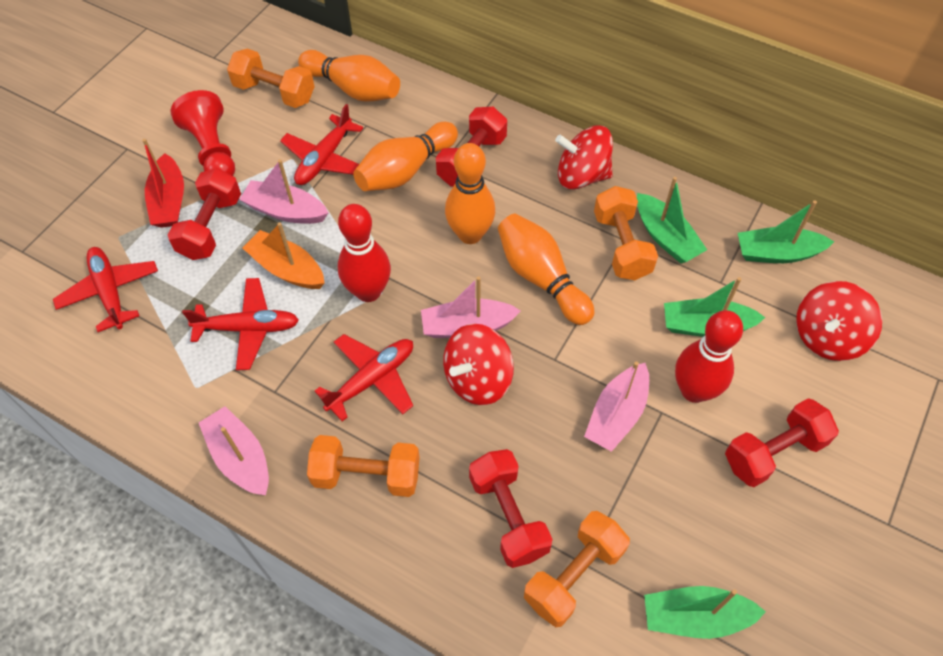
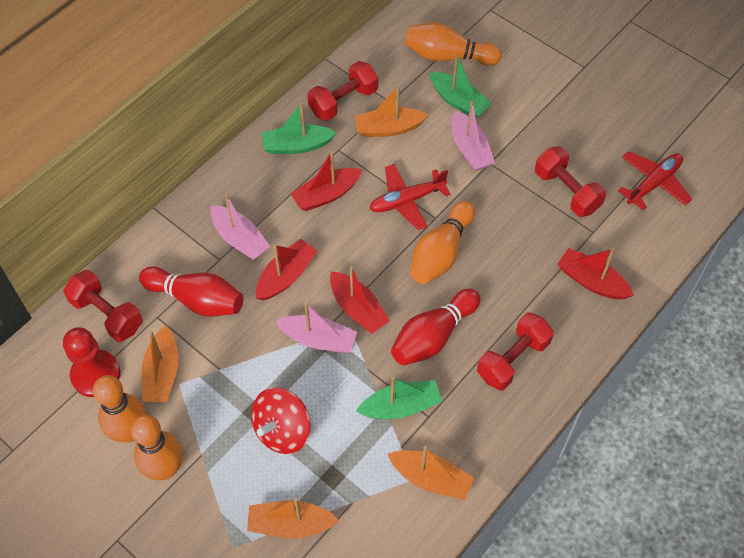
green boat: [637,177,707,263] [644,586,766,639] [664,277,765,337] [738,200,834,263] = 4 -> [261,103,336,154] [356,377,442,419] [429,54,492,118] = 3
orange boat: [243,222,325,289] = 1 -> [141,326,178,402] [247,498,339,539] [354,85,428,137] [388,446,474,500] = 4
orange dumbbell: [227,49,315,108] [307,435,420,497] [524,511,630,627] [594,186,658,280] = 4 -> none = 0
pink boat: [199,406,269,495] [239,159,329,224] [421,276,521,338] [584,361,649,452] = 4 -> [211,195,270,260] [275,302,357,353] [451,101,495,171] = 3
red boat: [142,139,184,228] = 1 -> [256,239,317,300] [290,151,362,211] [330,266,390,334] [557,248,634,299] = 4
red plane: [53,247,158,332] [182,278,299,370] [280,104,363,185] [315,334,413,421] = 4 -> [369,164,451,230] [618,151,692,211] = 2
red spinning top: [443,324,514,405] [555,126,613,190] [796,281,882,361] = 3 -> [251,387,311,454] = 1

